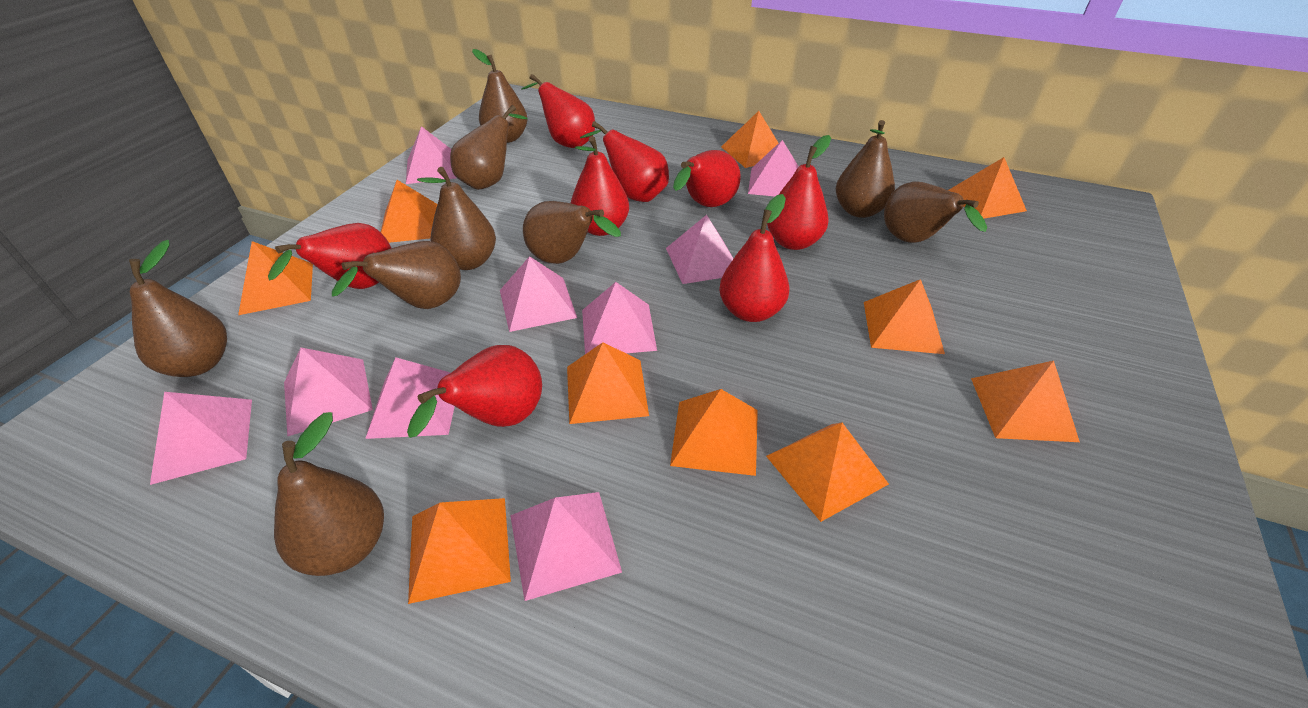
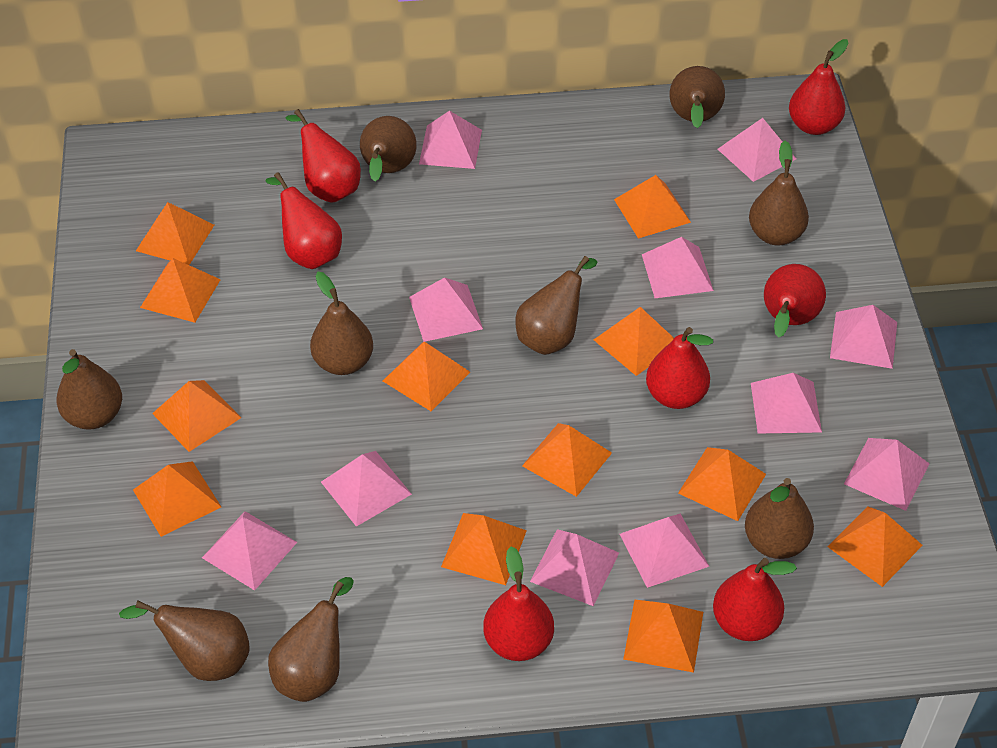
orange pyramid: [238,241,313,315] [381,180,438,243] [408,498,511,604] [567,342,649,424] [670,389,758,476] [721,111,778,168] [766,422,889,522] [864,279,945,354] [948,157,1027,219] [971,361,1080,442] = 10 -> [133,461,221,537] [136,202,214,265] [140,258,221,323] [152,380,241,452] [383,342,470,411] [441,513,527,585] [522,423,612,497] [594,307,674,376] [614,175,691,238] [623,600,703,673] [678,447,766,521] [827,506,923,587] = 12
pink pyramid: [150,392,252,485] [284,348,373,437] [365,358,455,439] [406,126,456,184] [500,256,577,332] [510,492,622,601] [582,282,657,354] [666,215,734,284] [748,140,799,196] = 9 -> [202,511,297,590] [321,451,412,527] [409,277,483,342] [419,111,482,169] [530,529,619,606] [620,514,709,588] [642,237,714,298] [718,118,796,182] [751,373,822,434] [830,305,897,369] [844,438,930,511] = 11
red pear: [268,223,391,289] [407,345,542,438] [521,74,595,148] [571,136,629,236] [580,121,669,202] [673,150,741,207] [719,194,789,322] [767,135,831,250] = 8 -> [265,172,342,269] [285,109,361,203] [483,546,554,661] [646,327,713,409] [713,558,797,641] [764,264,826,338] [789,39,848,135] = 7

